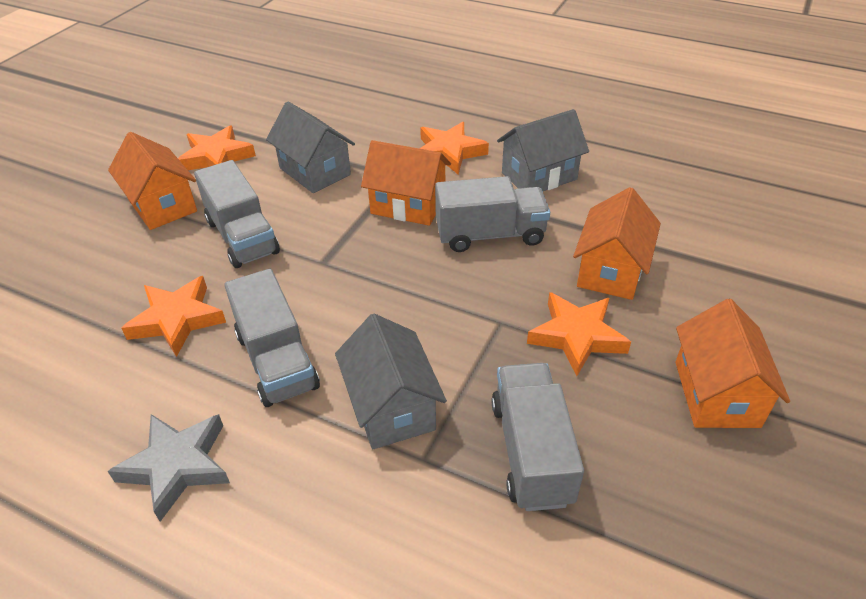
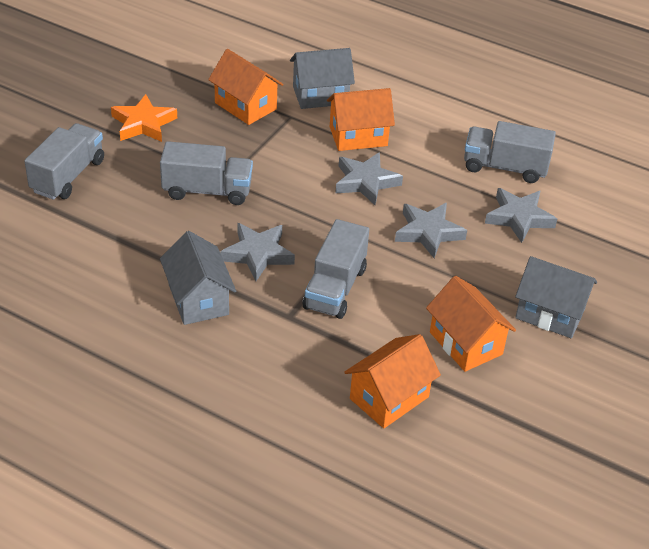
grey star: [108,414,230,522] = 1 -> [220,223,295,281] [335,152,403,205] [395,203,467,258] [485,188,557,243] = 4
orange star: [122,276,226,357] [178,125,256,170] [420,122,489,174] [527,292,631,376] = 4 -> [111,94,177,142] = 1

